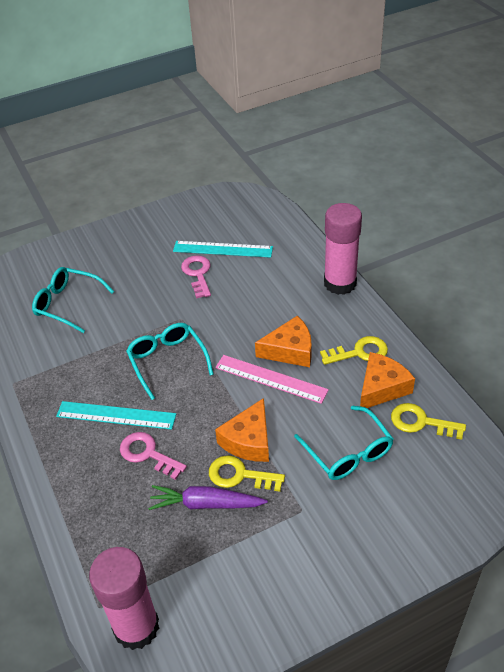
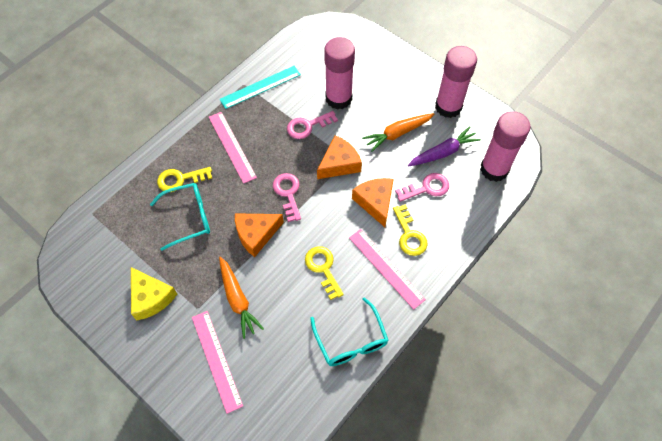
orange carrot: none = 0 -> [219,257,264,339] [362,113,435,152] = 2
pink glue stick: [89,547,159,650] [324,203,362,295] = 2 -> [324,37,355,110] [435,46,477,118] [480,111,531,182] = 3
pink key: [120,432,187,480] [181,255,211,299] = 2 -> [273,173,301,222] [287,111,338,139] [395,173,449,202] = 3
pink ruler: [215,355,329,404] = 1 -> [192,311,243,414] [209,112,257,184] [349,229,426,310] = 3
turquoise glasses: [32,267,114,333] [126,323,214,400] [294,406,393,480] = 3 -> [150,183,210,251] [310,297,388,366] = 2
turquoise ruler: [56,401,176,430] [173,241,273,258] = 2 -> [219,66,301,109] = 1
yellow cheese: none = 0 -> [131,267,177,320] = 1

